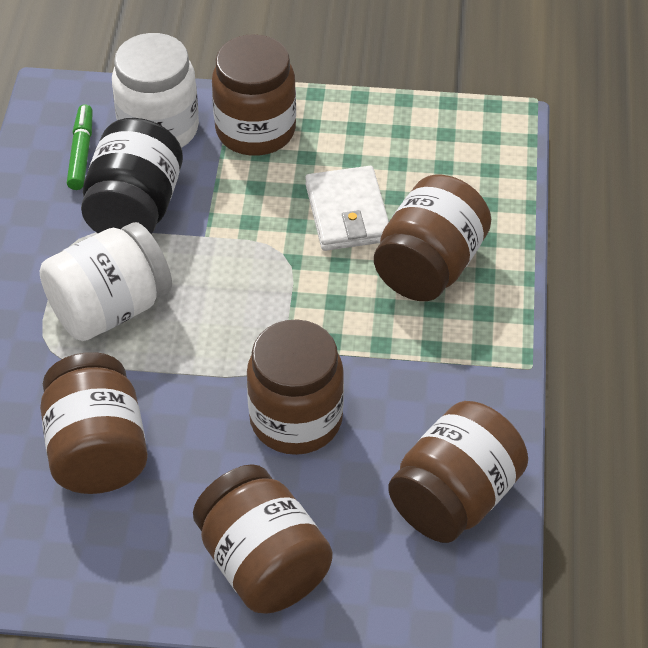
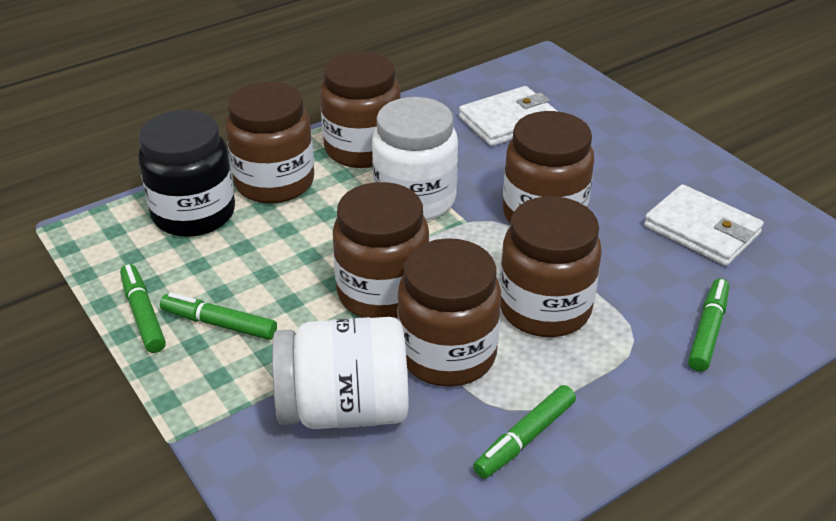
green marker: [67,104,93,190] = 1 -> [120,264,166,353] [160,293,277,340] [473,385,576,479] [688,279,729,372] = 4
white wallet: [305,166,389,251] = 1 -> [459,86,558,146] [644,184,764,266] = 2

